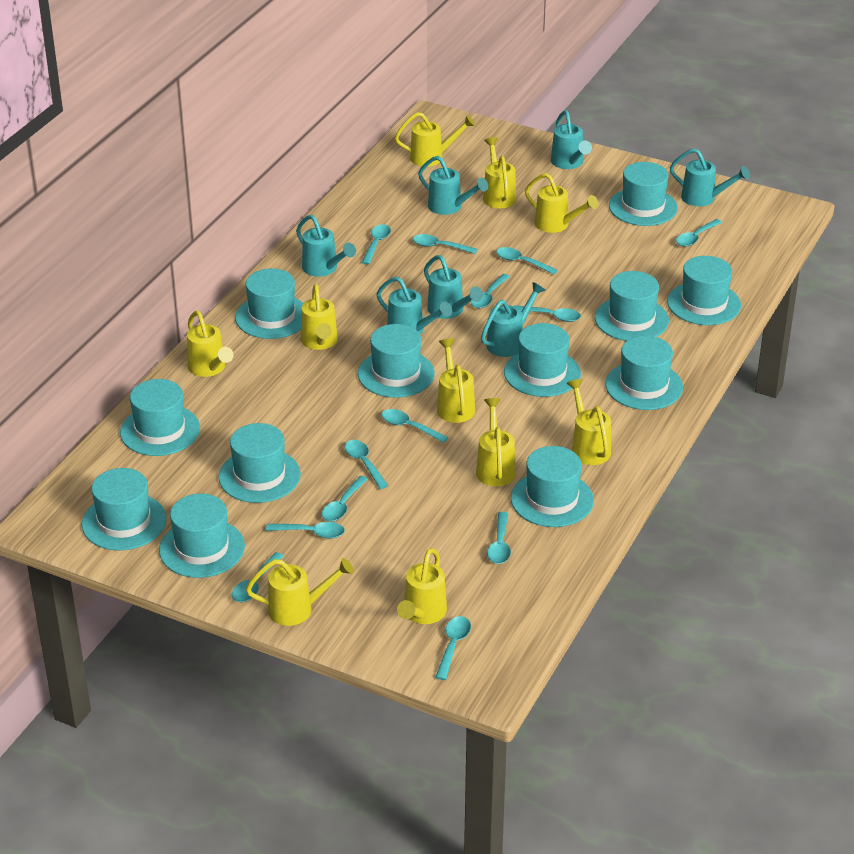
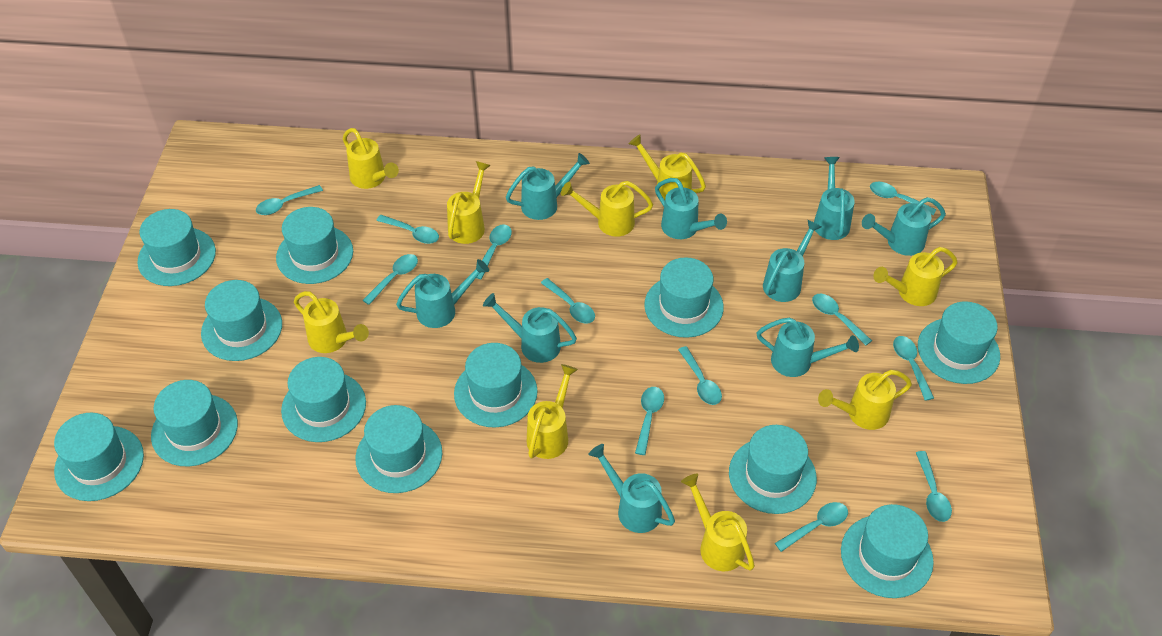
turquoise spoon: [232,552,283,602] [266,522,345,538] [322,476,368,522] [345,440,388,489] [362,224,391,265] [382,409,448,443] [413,234,477,254] [435,616,471,680] [471,274,510,308] [487,512,511,564] [496,247,558,274] [514,305,581,322] [676,219,722,247] = 13 -> [256,185,323,215] [363,254,418,305] [376,215,439,244] [476,224,512,279] [541,278,595,324] [635,387,664,455] [678,346,722,405] [775,502,848,552] [812,294,872,346] [870,182,936,215] [893,336,934,401] [916,451,952,522] = 12
turquoise watering can: [296,215,356,277] [376,276,452,335] [418,156,488,215] [424,255,483,319] [481,282,545,357] [551,110,592,169] [670,148,750,206] = 7 -> [396,259,489,328] [483,293,577,363] [506,153,590,220] [588,444,675,533] [655,178,727,239] [757,318,859,377] [763,219,822,302] [814,157,855,240] [862,197,946,256] = 9
yellow watering can: [187,311,234,377] [246,558,354,626] [301,284,338,350] [395,112,475,167] [397,548,447,624] [437,339,475,423] [476,398,516,486] [483,137,516,208] [525,173,599,233] [567,379,611,465] = 10 -> [294,291,369,353] [343,128,399,189] [447,161,491,244] [527,364,578,459] [561,181,653,237] [629,134,706,200] [681,474,755,571] [818,370,912,430] [873,247,958,306] = 9

